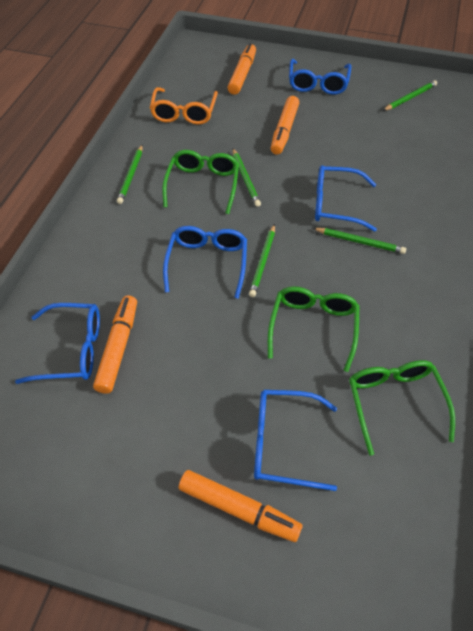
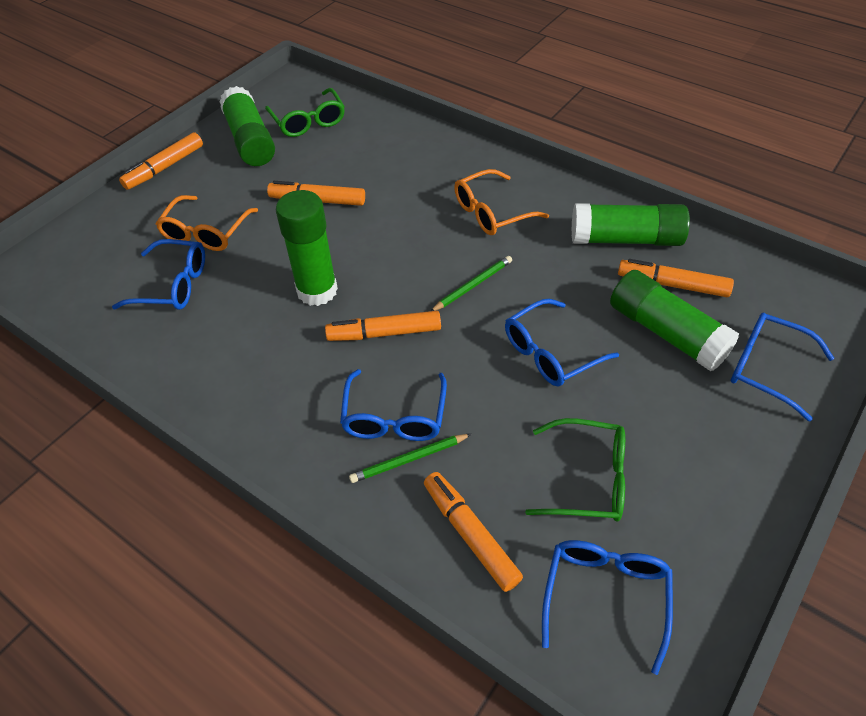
green glasses: [162,150,239,214] [268,286,359,372] [349,360,455,456] = 3 -> [265,88,345,137] [525,418,625,521] = 2
green glue stick: none = 0 -> [219,86,275,166] [276,190,338,306] [571,203,690,246] [610,270,739,371] = 4
green pencil: [117,145,143,204] [232,149,261,207] [249,224,275,297] [313,228,406,254] [383,80,437,111] = 5 -> [349,434,471,483] [431,256,512,311] = 2
orange glasses: [150,87,218,125] = 1 -> [155,195,258,251] [454,169,549,235] = 2
orange marker: [93,295,137,394] [179,470,302,542] [227,43,256,95] [271,96,299,155] = 4 -> [119,132,203,190] [267,181,365,206] [325,311,441,341] [424,472,523,592] [618,259,734,297] = 5

